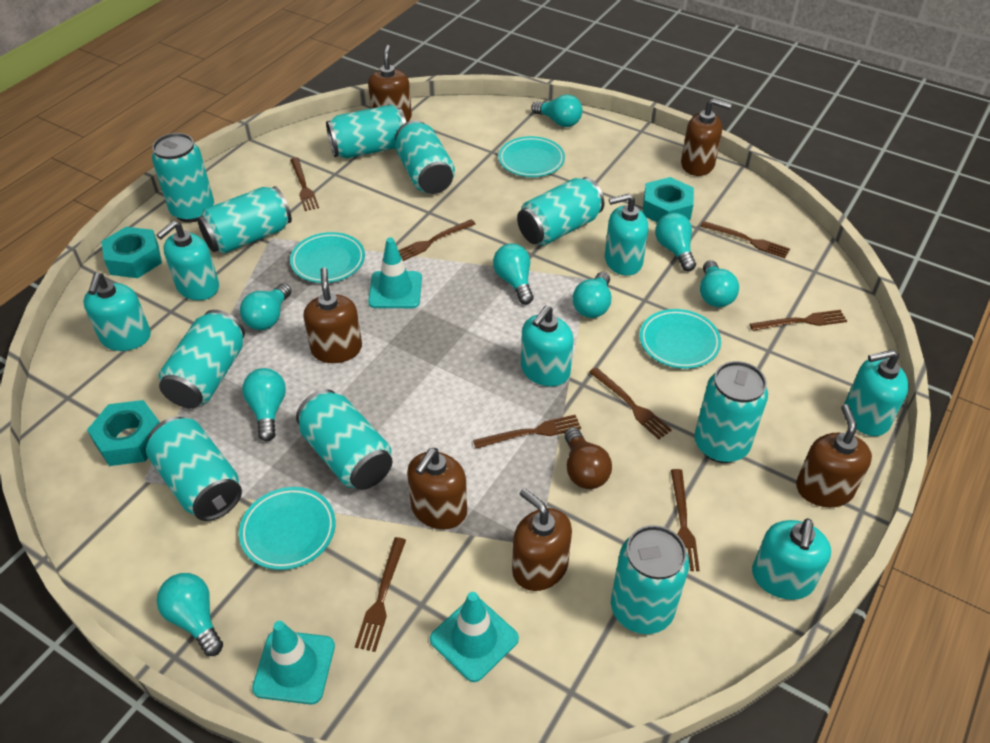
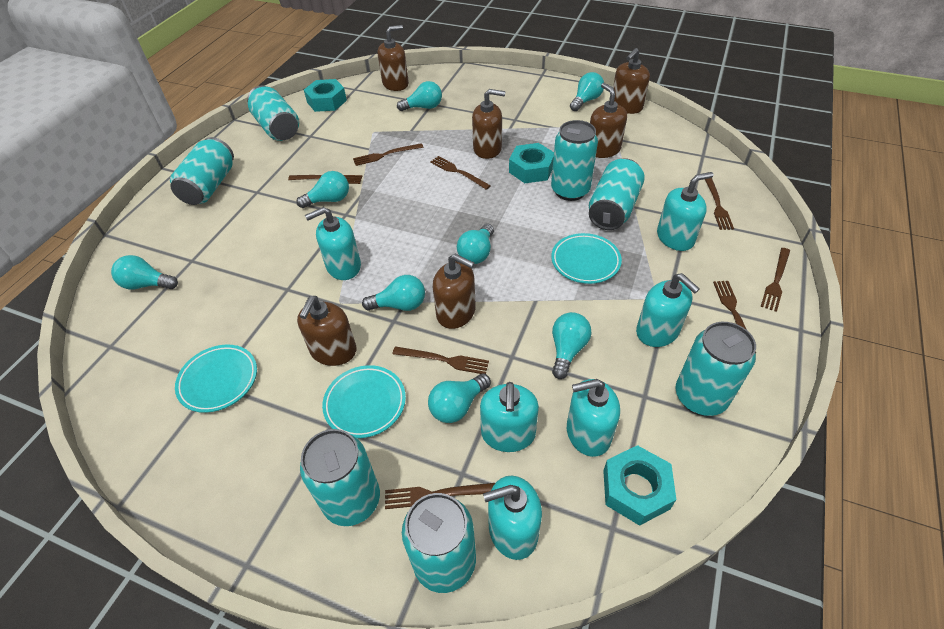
brown light bulb: [564,427,612,489] = 1 -> none = 0
turquoise can: [146,417,242,521] [152,133,214,222] [159,310,245,408] [197,186,292,254] [296,389,393,490] [326,105,406,158] [395,120,455,194] [517,177,604,246] [611,525,689,634] [694,361,768,463] = 10 -> [170,137,234,205] [247,86,299,141] [300,429,380,526] [402,493,476,593] [551,120,598,201] [589,158,645,230] [675,322,756,416] = 7
turquoise plate: [239,487,336,570] [290,232,365,283] [498,136,565,177] [640,309,721,369] = 4 -> [175,345,257,413] [322,365,406,438] [551,233,622,284] = 3
turquoise traffic cone: [252,621,335,704] [368,237,422,308] [430,592,519,682] = 3 -> none = 0

